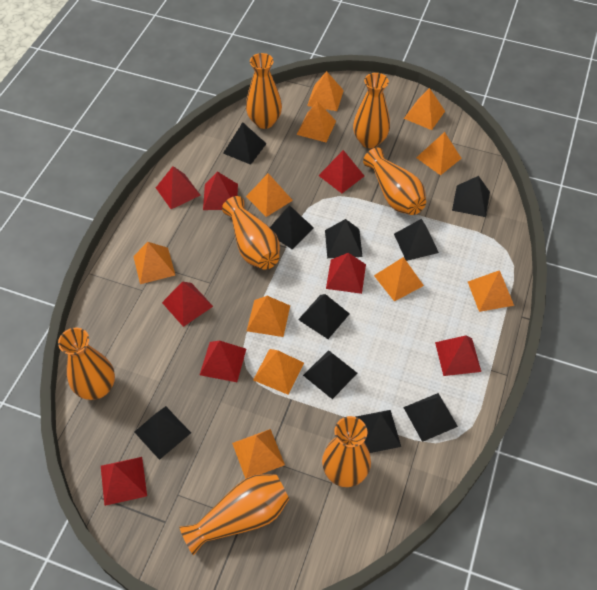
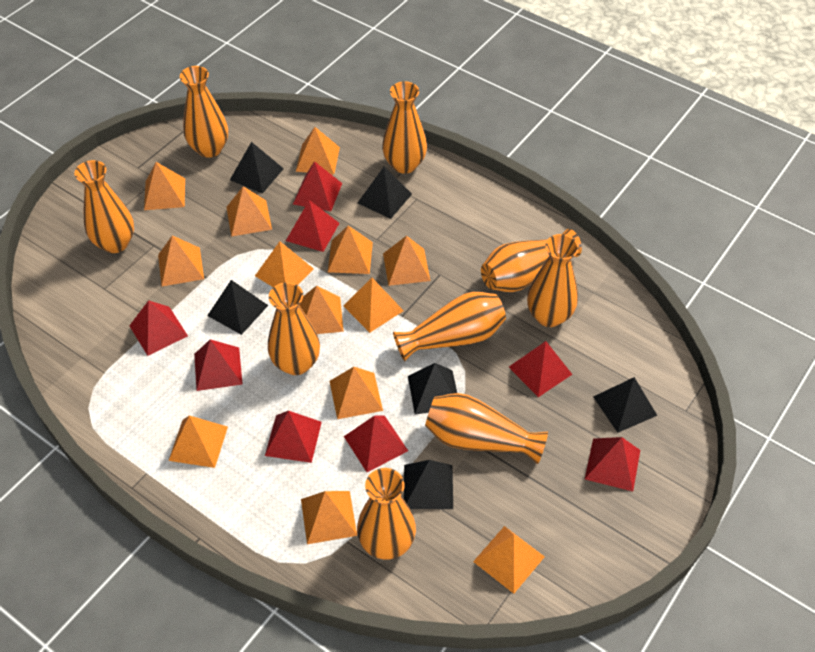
black pyramid: [135,406,191,460] [223,122,267,165] [270,205,314,249] [298,294,350,339] [303,350,357,399] [325,219,363,258] [356,410,401,453] [394,219,439,261] [403,393,458,442] [452,176,490,217] = 10 -> [207,280,268,335] [230,142,284,194] [358,167,412,219] [404,460,453,509] [408,363,457,414] [593,377,657,433] = 6
orange pyramid: [133,242,175,284] [232,429,285,479] [246,173,293,217] [247,296,290,337] [253,349,304,394] [296,101,336,142] [307,71,344,111] [374,257,424,301] [404,88,445,130] [416,132,462,175] [468,270,514,312] = 11 -> [144,162,185,210] [158,235,204,286] [168,416,228,468] [226,186,272,237] [255,241,314,287] [296,127,340,175] [299,286,344,334] [301,491,357,544] [328,226,373,274] [330,367,383,419] [343,278,404,333] [383,236,430,286] [473,526,545,594] = 13
orange vase: [58,328,115,400] [180,474,289,555] [222,196,280,270] [246,53,282,129] [322,416,371,487] [353,73,390,148] [363,148,426,215] = 7 -> [74,160,134,253] [180,66,228,158] [268,282,320,375] [357,468,416,560] [382,81,427,174] [393,292,506,361] [425,393,548,464] [481,229,582,292] [527,234,579,327] = 9

